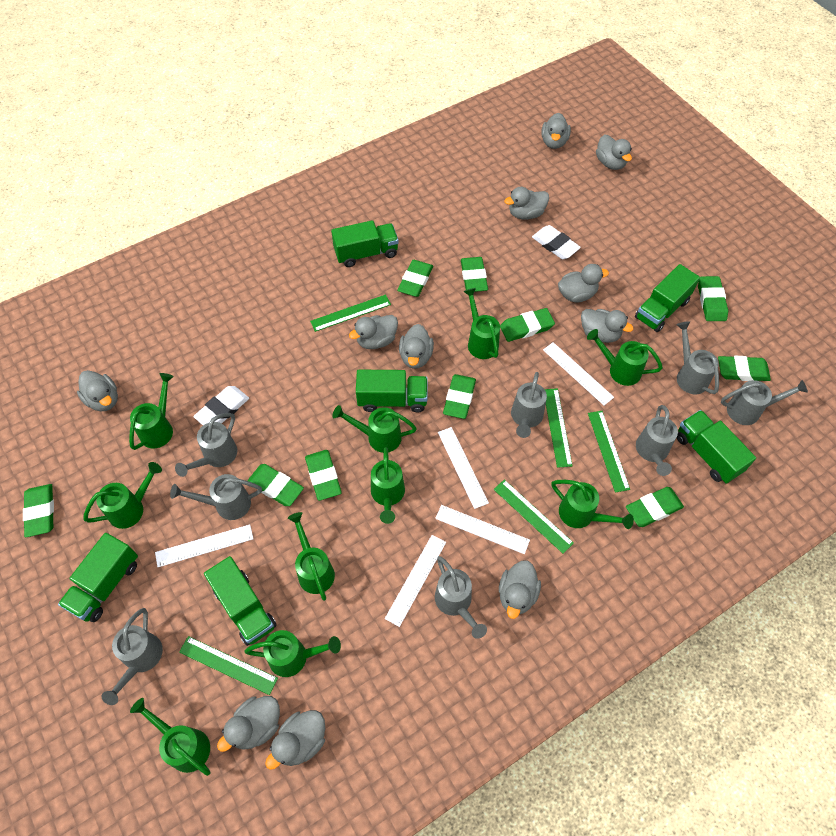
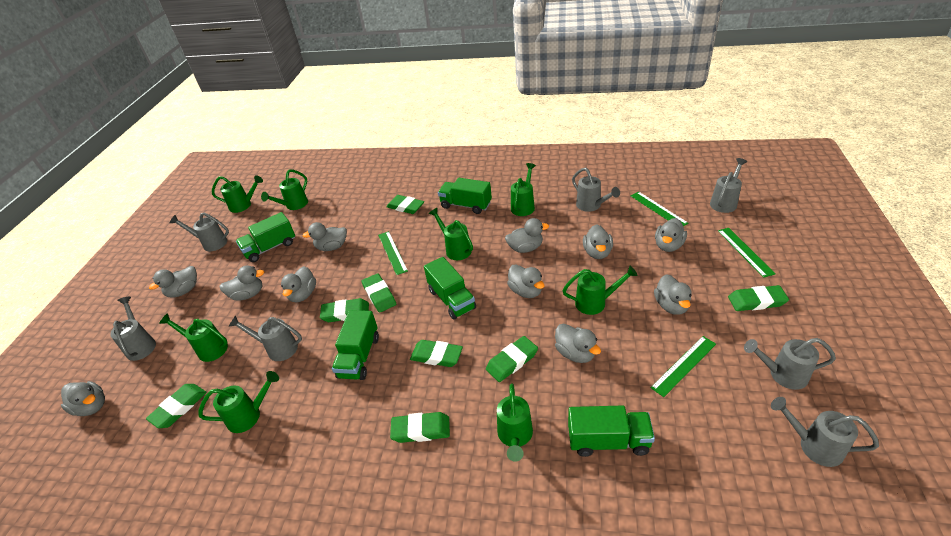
green eraser: [23,484,54,537] [247,464,304,506] [305,450,342,501] [397,260,433,297] [443,374,476,419] [461,257,488,292] [500,308,555,342] [626,487,684,527] [698,276,728,321] [718,356,771,381] = 10 -> [146,384,207,428] [320,298,369,322] [362,273,396,313] [386,195,424,214] [390,412,450,443] [410,340,463,367] [486,336,538,382] [728,285,789,311] = 8
green ruler: [179,636,278,695] [310,294,391,332] [494,479,574,554] [545,388,572,468] [588,411,630,493] = 5 -> [378,231,408,275] [631,192,689,226] [651,336,716,397] [718,228,775,278] = 4
green truck: [58,533,138,622] [204,556,277,646] [331,220,399,267] [356,370,428,413] [635,264,700,332] [677,410,756,484] = 6 -> [236,212,295,262] [332,310,379,380] [424,257,476,320] [438,178,492,214] [568,405,655,457] = 5
green watering can: [83,462,162,529] [129,373,174,450] [130,698,211,776] [244,630,341,677] [288,512,335,601] [332,405,417,453] [371,447,405,524] [463,288,500,359] [551,480,634,529] [587,329,663,386] = 10 -> [159,313,228,362] [199,371,279,433] [212,175,263,213] [261,169,308,210] [429,208,473,260] [497,384,533,462] [511,163,536,216] [562,266,638,315] = 8
grey watering can: [101,608,163,705] [170,474,262,520] [175,413,237,477] [435,556,487,639] [511,372,547,438] [636,405,678,476] [677,321,719,394] [721,380,808,425] = 8 -> [110,297,156,361] [170,212,229,251] [228,315,302,361] [572,168,620,212] [710,158,747,213] [744,338,836,390] [771,397,879,467] = 7
white eraser: [193,386,249,425] [532,225,581,259] = 2 -> none = 0
white ruler: [155,525,253,567] [385,535,446,627] [435,505,530,554] [438,427,489,509] [543,342,614,405] = 5 -> none = 0

